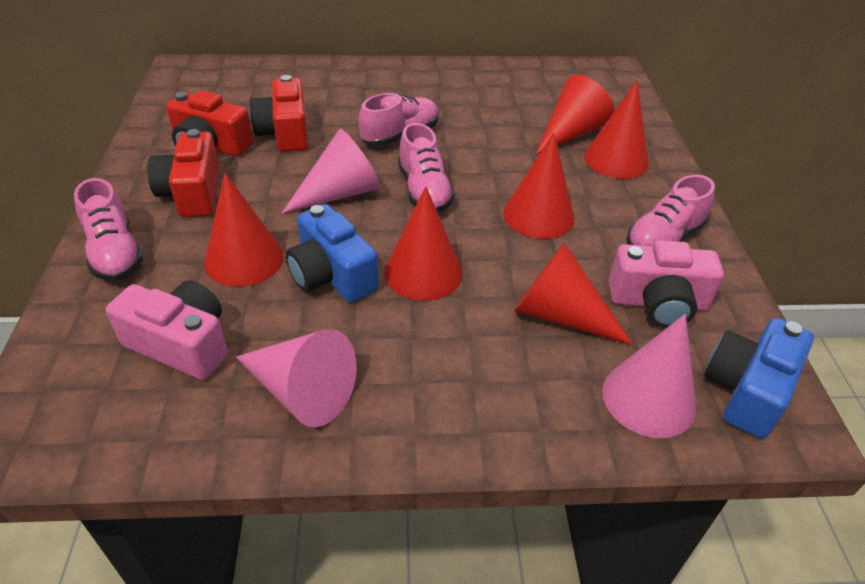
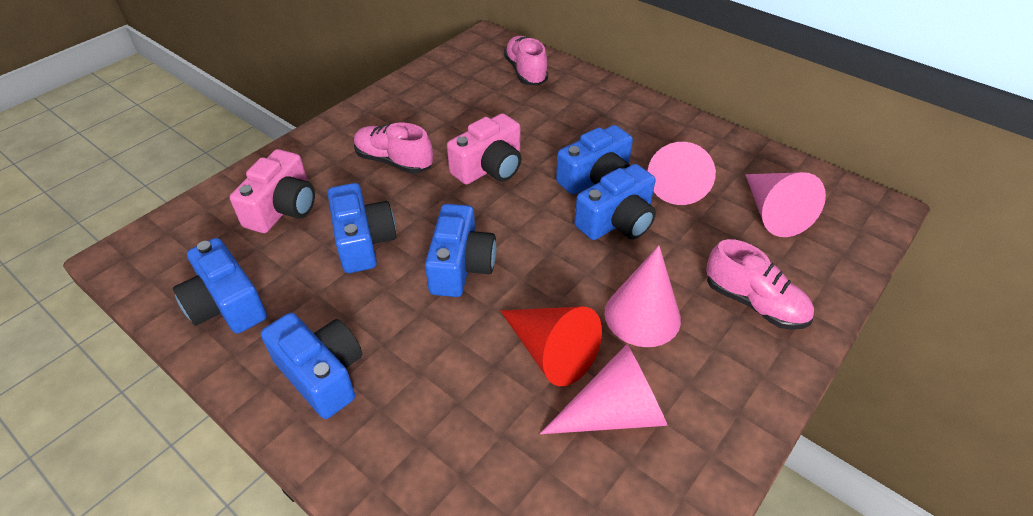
blue camera: [286,204,379,302] [704,318,814,439] = 2 -> [173,238,267,334] [261,313,362,419] [328,183,396,273] [425,204,496,297] [556,125,633,195] [574,164,656,240] = 6
pink cone: [236,329,357,427] [282,129,381,214] [602,314,696,438] = 3 -> [540,344,668,434] [605,245,681,347] [648,142,716,205] [745,172,826,237] = 4
pink shoe: [74,178,143,281] [359,93,439,146] [398,123,455,213] [626,175,715,246] = 4 -> [354,122,433,174] [504,36,548,86] [706,239,814,330] = 3
red camera: [147,129,220,217] [166,90,253,156] [250,75,308,152] = 3 -> none = 0
red cone: [204,173,284,287] [384,187,463,301] [504,132,575,239] [514,243,633,345] [536,75,615,155] [584,81,649,179] = 6 -> [500,307,602,386] = 1

